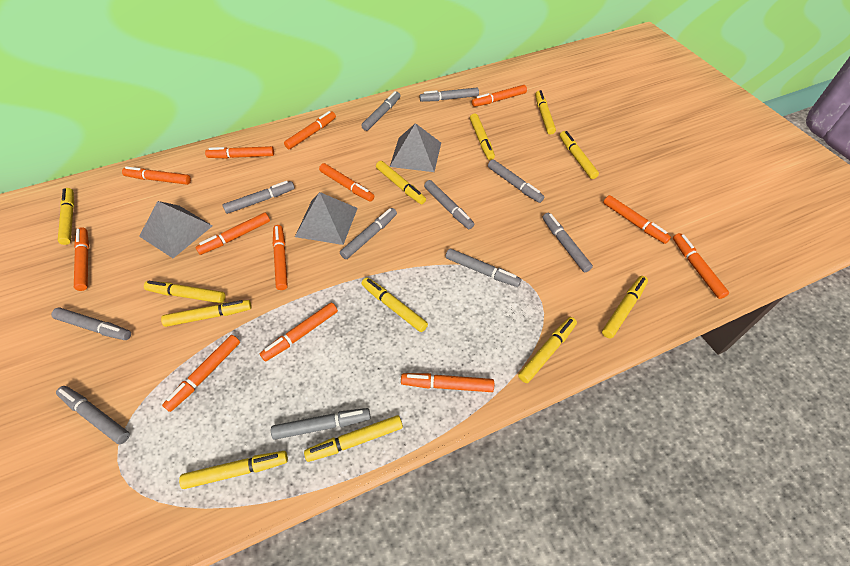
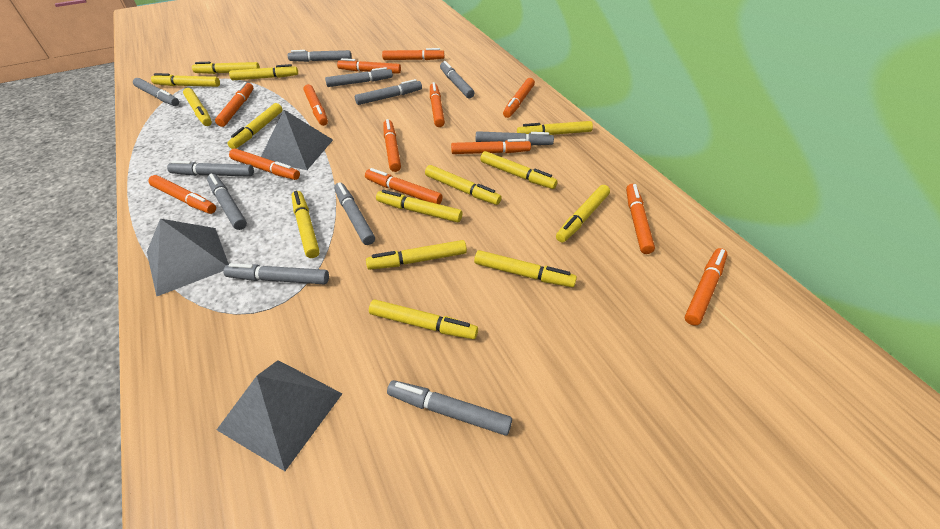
yellow marker: [58,188,74,245] [144,281,225,303] [161,300,252,327] [179,451,288,489] [304,415,403,462] [361,277,428,332] [376,161,426,204] [470,114,495,160] [518,317,577,383] [535,90,556,134] [560,131,599,179] [602,276,648,338] = 12 -> [151,73,220,87] [183,88,212,126] [192,62,260,74] [227,103,283,149] [229,64,298,80] [292,191,320,258] [366,240,467,270] [369,299,478,339] [376,190,462,222] [425,165,502,205] [474,250,577,287] [480,151,557,189] [517,121,593,135] [556,185,610,242] = 14

